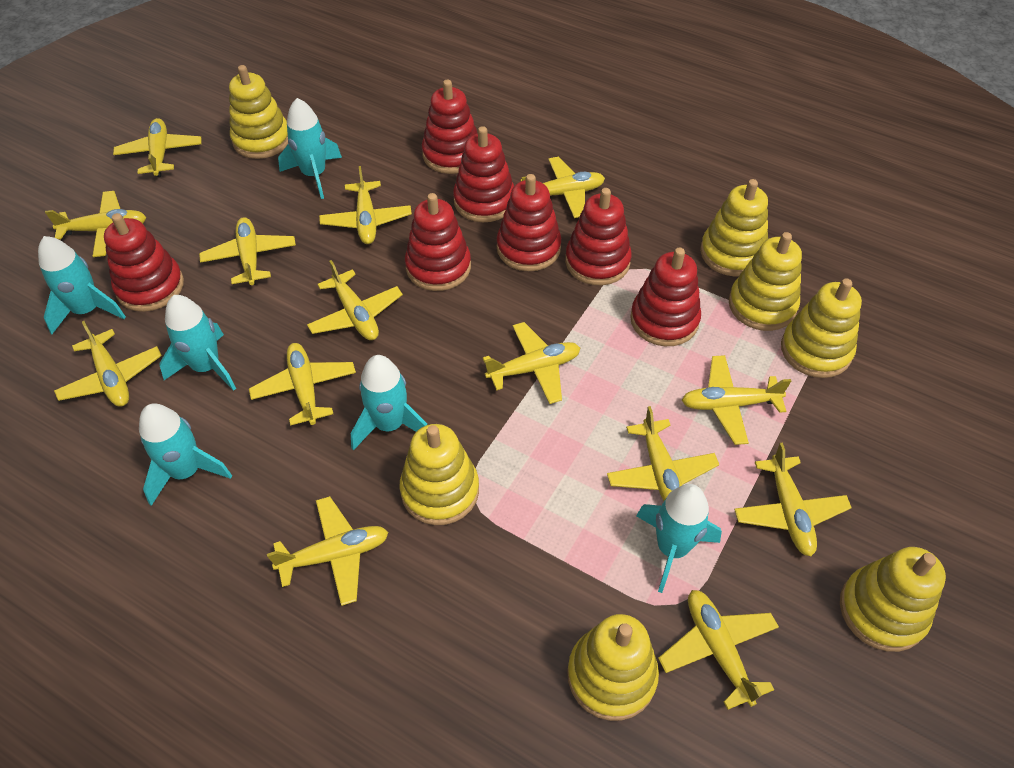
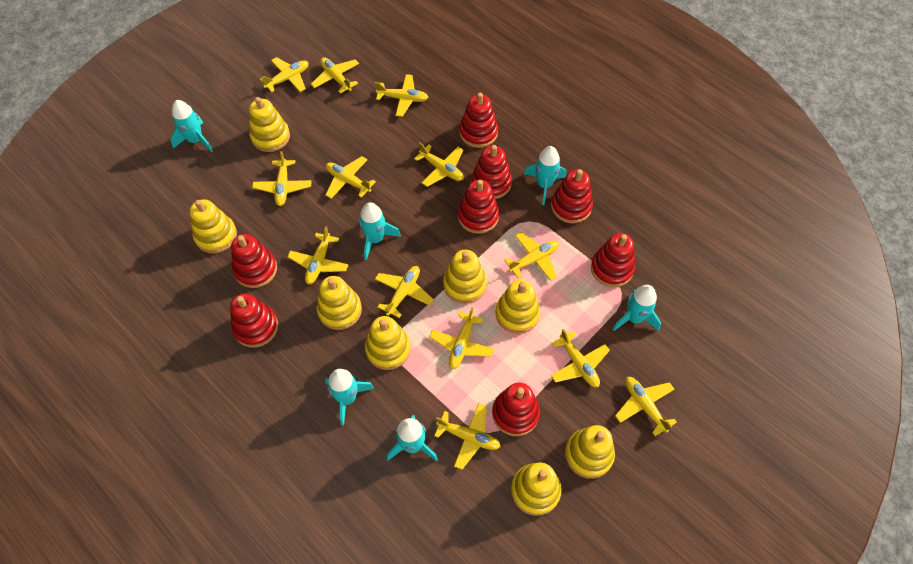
red stacking toy: [104,213,184,312] [405,193,471,291] [422,80,477,174] [453,126,514,222] [497,174,561,271] [565,188,632,285] [630,247,701,346] = 7 -> [230,293,278,348] [231,234,277,288] [458,180,499,234] [459,93,498,148] [471,145,512,199] [492,383,540,436] [551,169,593,223] [591,233,635,287] = 8
yellow plane: [45,191,146,257] [54,321,162,407] [113,118,201,177] [199,217,296,285] [249,343,356,426] [267,496,388,606] [307,260,403,340] [319,166,412,244] [483,322,580,404] [520,157,605,218] [607,406,719,501] [658,590,779,710] [682,355,791,445] [734,442,852,556] = 14 -> [252,151,312,206] [260,57,309,92] [288,226,348,285] [311,57,359,94] [325,156,376,199] [375,74,429,117] [375,266,434,318] [414,142,464,187] [429,307,494,369] [434,403,501,470] [504,232,559,281] [551,329,610,387] [615,377,677,436] = 13
yellow stacking toy: [229,65,288,159] [400,424,479,525] [567,614,659,721] [700,179,768,277] [729,232,802,331] [781,278,862,378] [840,547,946,652] = 7 -> [190,199,237,254] [249,97,290,152] [317,276,362,330] [365,316,411,370] [443,250,487,304] [496,280,540,334] [511,462,562,516] [565,425,615,479] = 8

